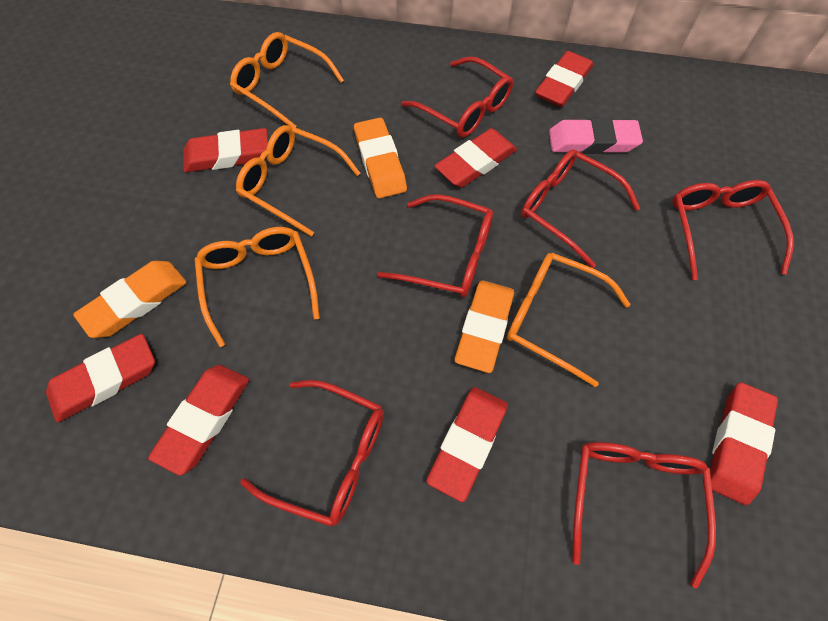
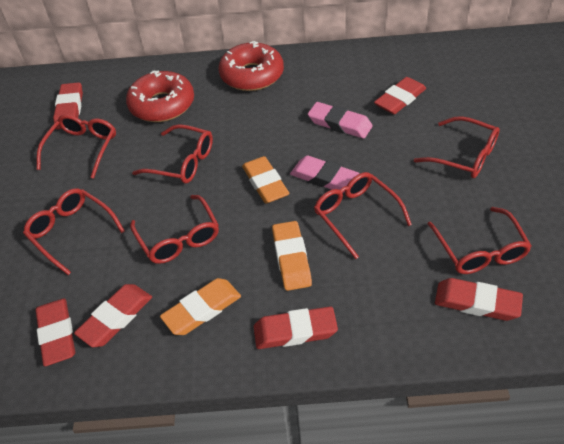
orange glasses: [194,227,320,347] [230,32,344,128] [236,125,360,237] [507,253,630,387] = 4 -> none = 0
pink eraser: [549,118,643,154] = 1 -> [290,155,360,193] [308,102,373,139] = 2
red donut: none = 0 -> [126,70,194,122] [219,41,284,91] = 2
red eraser: [46,334,155,422] [148,365,249,476] [183,128,268,172] [426,387,508,502] [434,128,517,188] [535,51,593,107] [710,382,778,505] = 7 -> [36,298,75,366] [53,82,83,129] [74,284,152,347] [254,307,338,349] [374,77,426,114] [435,278,523,321] = 6
red glasses: [240,380,384,527] [377,194,493,297] [401,56,513,138] [521,149,640,268] [572,442,716,589] [672,180,794,280] = 6 -> [23,188,125,275] [37,114,116,179] [130,195,219,264] [132,124,213,184] [314,172,412,259] [414,116,500,178] [428,207,532,274] = 7

